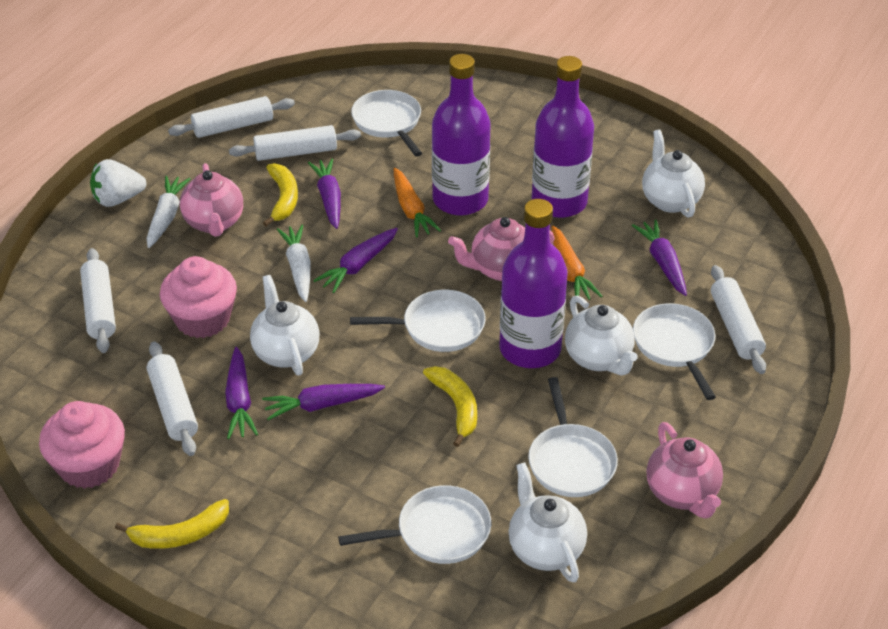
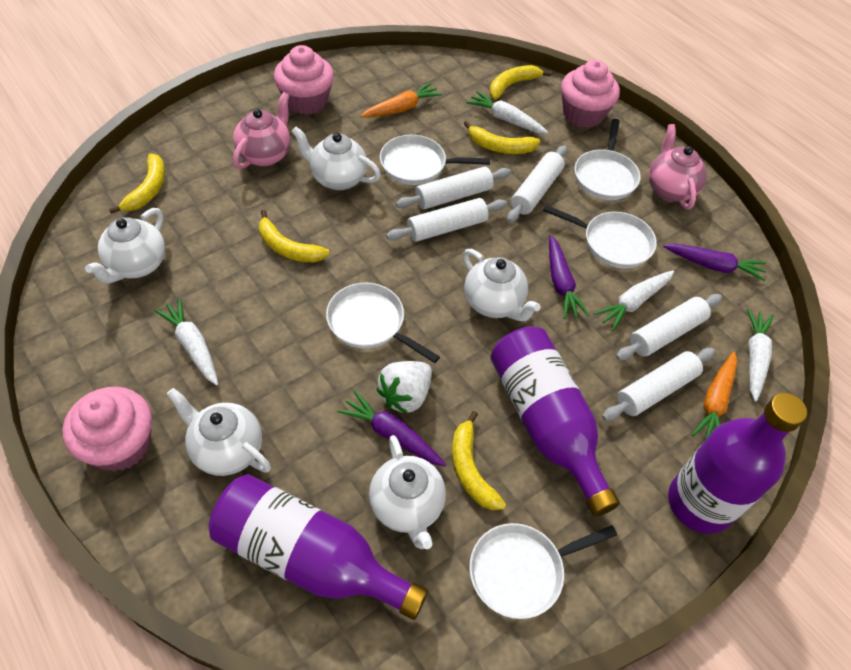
pink cupcake: [39,401,125,489] [160,256,237,338] = 2 -> [62,387,152,472] [274,45,334,115] [561,60,620,128] = 3
pink teapot: [180,163,243,237] [448,217,555,281] [647,422,723,519] = 3 -> [233,92,290,169] [648,124,707,209] = 2
purple carrot: [225,347,258,439] [262,384,385,420] [308,158,341,229] [313,228,398,293] [632,219,687,296] = 5 -> [337,391,446,467] [549,235,590,319] [664,244,767,281] = 3
white carrot: [147,176,190,248] [277,224,311,302] = 2 -> [154,298,218,386] [466,91,548,134] [593,270,674,331] [747,308,774,402] = 4
white teapot: [250,275,320,376] [509,462,587,583] [565,295,638,376] [642,130,705,217] = 4 -> [85,208,165,284] [167,388,271,476] [291,127,381,190] [369,435,446,549] [463,249,541,321] = 5
yellow banana: [115,499,229,549] [263,163,298,226] [423,366,477,447] = 3 -> [109,153,165,214] [259,210,329,263] [452,411,506,510] [463,121,540,154] [490,65,551,100] = 5

